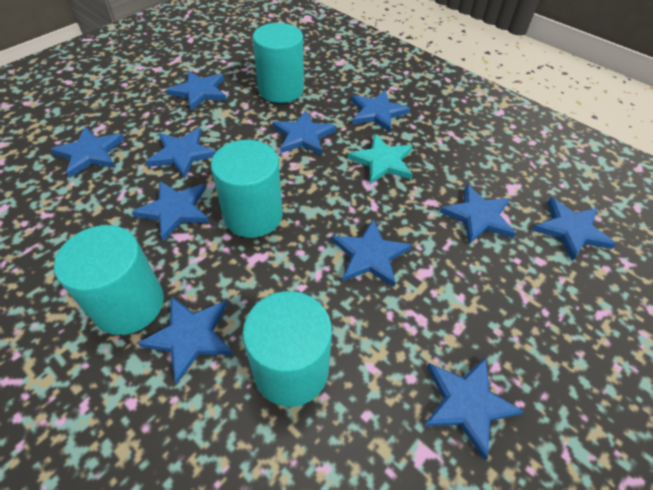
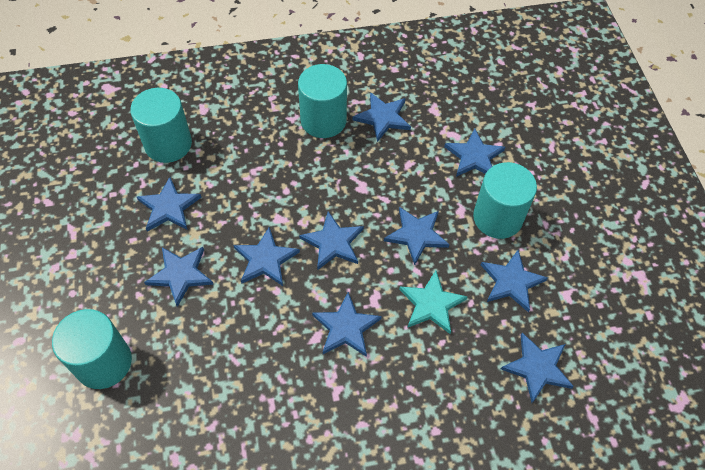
blue star: [51,127,124,178] [132,181,209,241] [138,296,233,384] [146,128,217,179] [167,71,226,111] [272,110,336,155] [332,219,412,287] [351,90,410,132] [424,357,524,460] [440,184,516,244] [533,197,616,261] = 11 -> [137,177,202,232] [144,247,214,307] [234,227,300,286] [299,211,364,270] [312,292,382,357] [353,92,411,142] [384,207,450,265] [444,128,505,177] [481,250,548,312] [501,333,574,403] = 10

